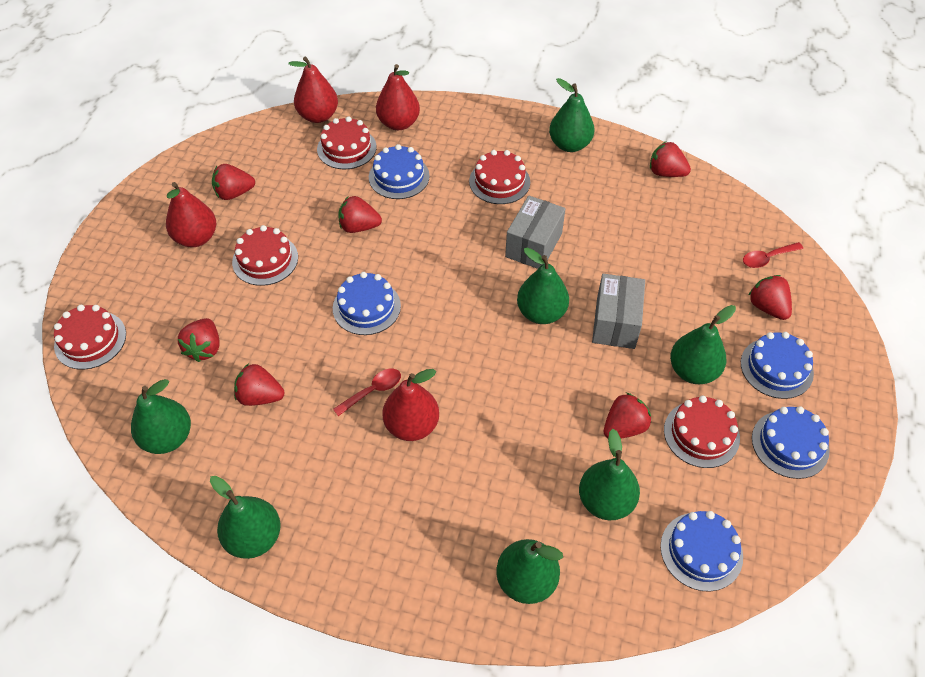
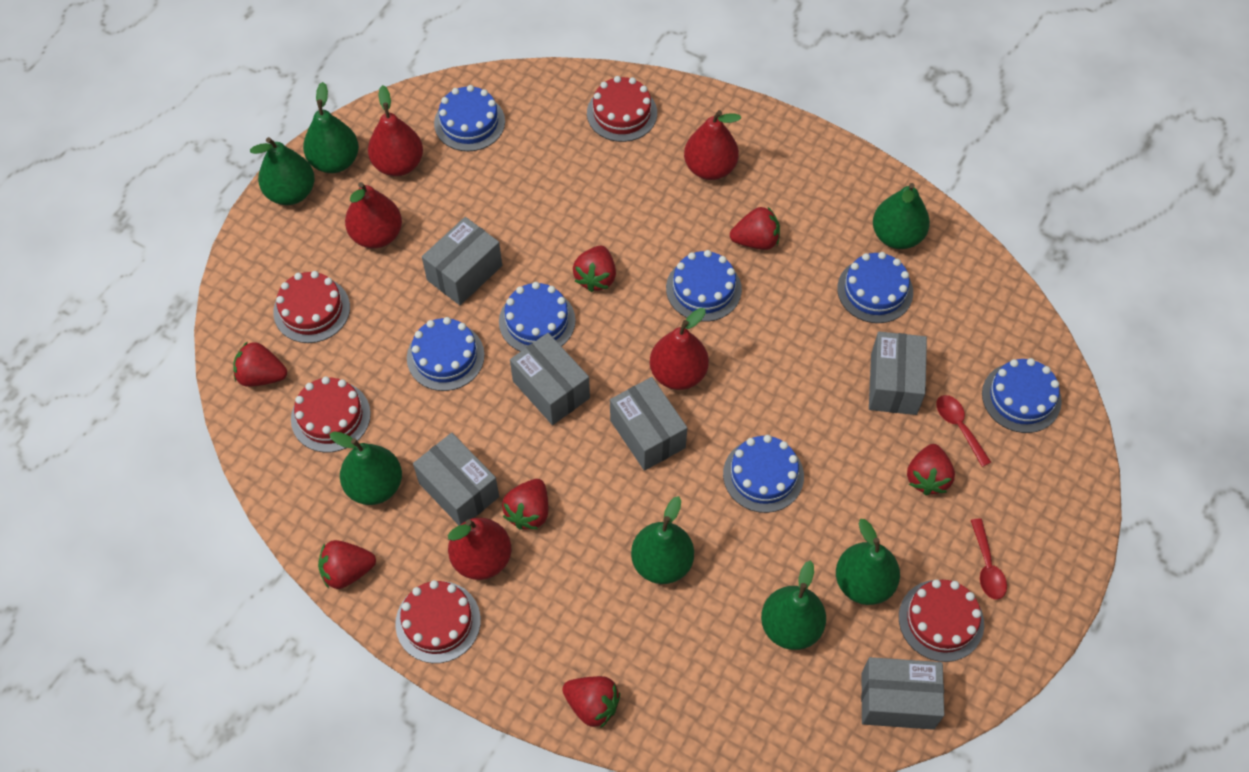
blue cake: [333,272,401,335] [369,144,430,199] [660,511,743,592] [741,332,814,399] [752,406,829,479] = 5 -> [407,317,485,391] [434,85,505,151] [499,282,576,352] [666,250,742,322] [723,435,804,513] [837,252,913,323] [982,358,1062,433] = 7
grey box: [505,196,566,269] [592,274,645,349] = 2 -> [413,433,499,525] [422,217,502,305] [510,333,590,425] [610,377,687,471] [861,657,944,730] [869,332,927,415] = 6
red pear: [166,182,216,247] [289,56,338,123] [376,64,420,130] [382,369,439,441] = 4 -> [345,182,402,248] [368,85,423,176] [448,518,511,580] [650,308,709,390] [684,110,741,180] = 5

